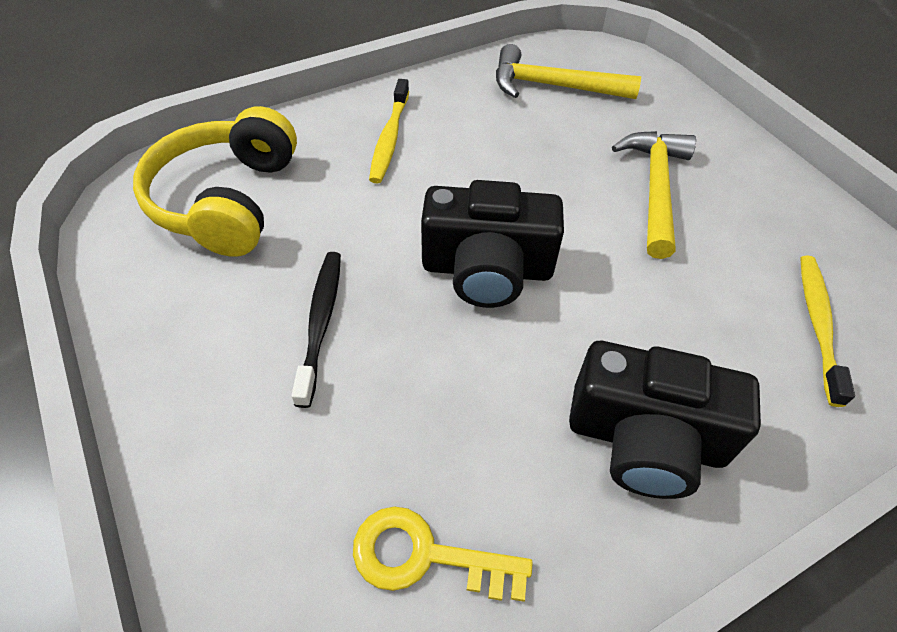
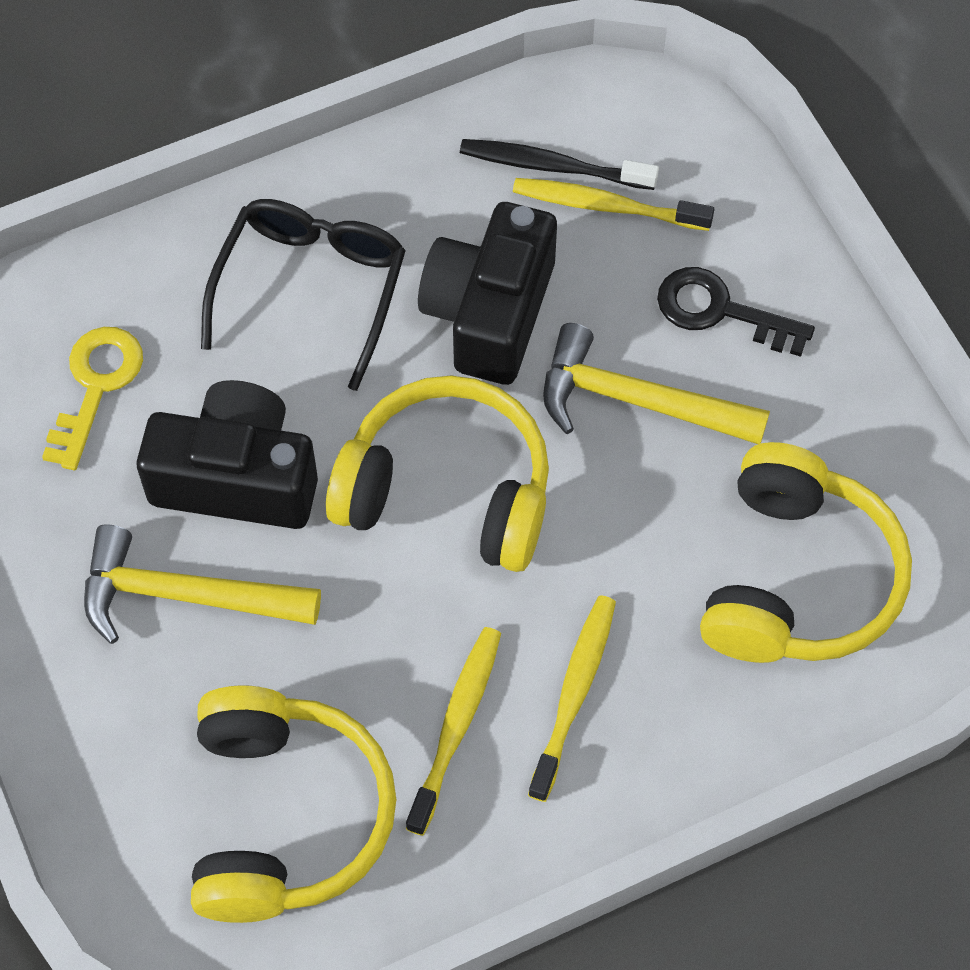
black glasses: none = 0 -> [201,199,406,391] = 1
black key: none = 0 -> [657,267,815,357] = 1
yellow headphones: [133,106,297,257] = 1 -> [191,685,396,923] [326,376,549,572] [700,442,912,663] = 3
yellow toothbrush: [369,79,409,183] [800,255,855,407] = 2 -> [406,627,501,836] [513,178,714,231] [528,595,616,802] = 3

